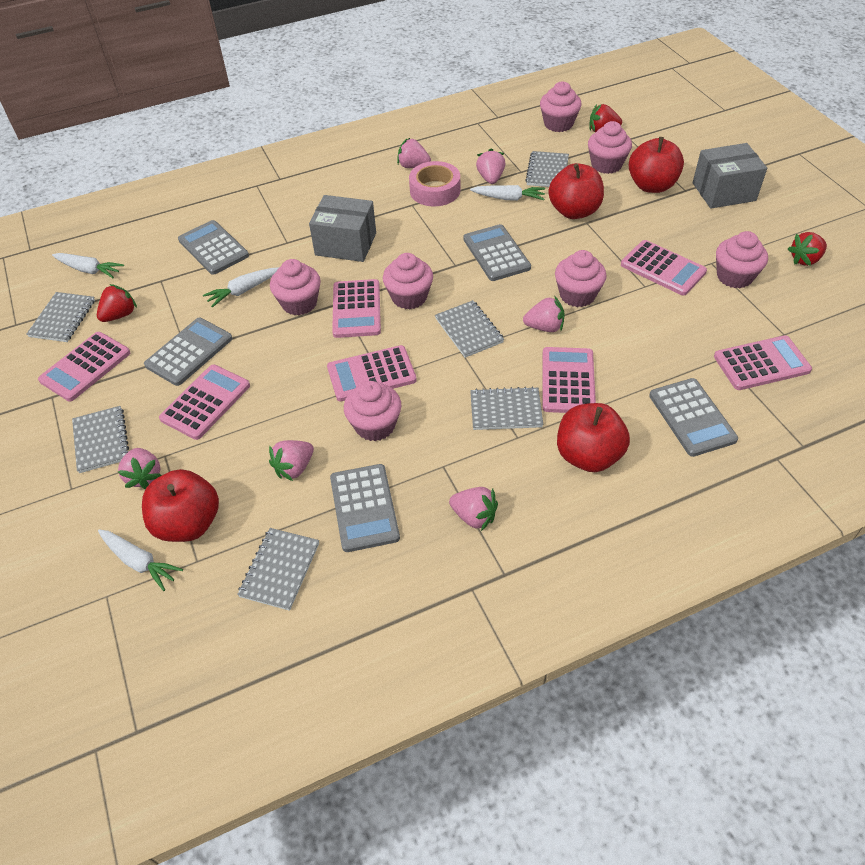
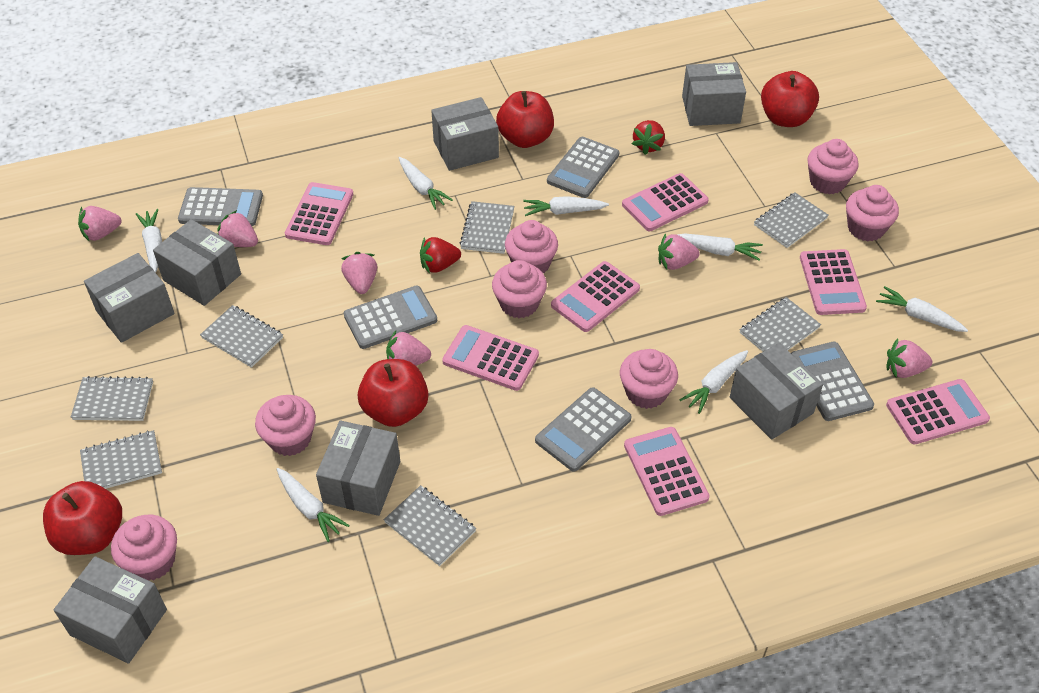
grey box: [309,195,376,262] [693,143,767,209] = 2 -> [54,556,167,664] [84,253,175,343] [153,219,241,306] [316,420,400,516] [431,97,499,171] [682,62,746,126] [730,343,823,440] = 7
grey notebook: [27,292,95,342] [72,406,129,473] [237,528,319,611] [435,300,504,358] [470,386,543,430] [525,151,569,187] = 6 -> [71,376,153,421] [80,430,162,489] [200,305,283,368] [384,485,476,566] [460,201,515,254] [740,297,821,352] [754,192,829,248] = 7
pink tape: [409,161,460,206] = 1 -> none = 0
red strawberry: [97,284,137,322] [589,104,622,132] [788,232,827,266] = 3 -> [420,237,461,273] [632,120,665,155] = 2
white carrot: [52,253,124,278] [98,529,183,591] [203,267,279,308] [470,185,545,201] = 4 -> [136,209,162,273] [276,468,350,542] [399,157,453,210] [523,196,609,216] [678,233,763,261] [680,350,748,414] [876,286,968,332] = 7

